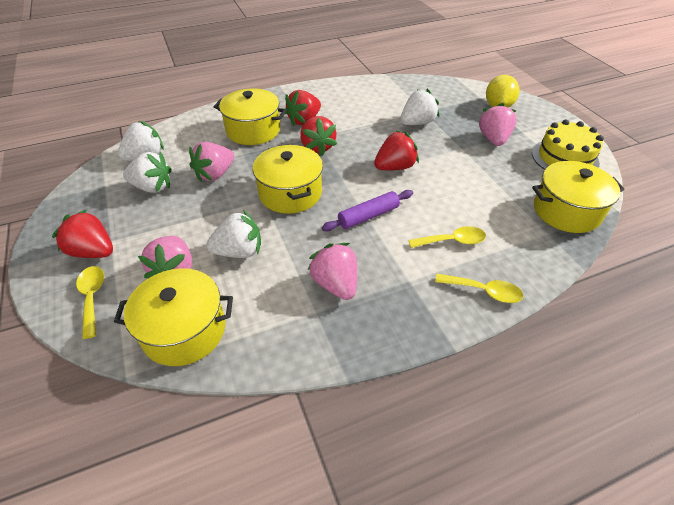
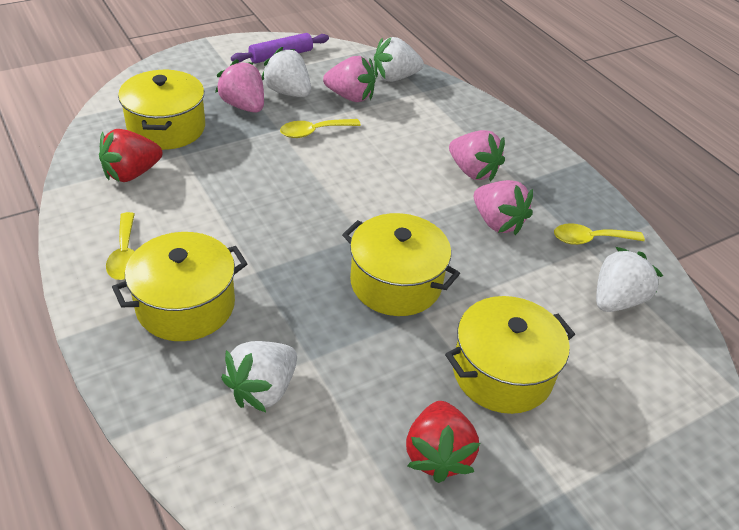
red strawberry: [52,209,113,258] [285,90,321,126] [300,116,337,156] [374,131,419,170] = 4 -> [99,129,163,182] [406,401,480,483] = 2
yellow cake: [532,120,604,170] = 1 -> none = 0
yellow lemon: [486,75,519,108] = 1 -> none = 0

